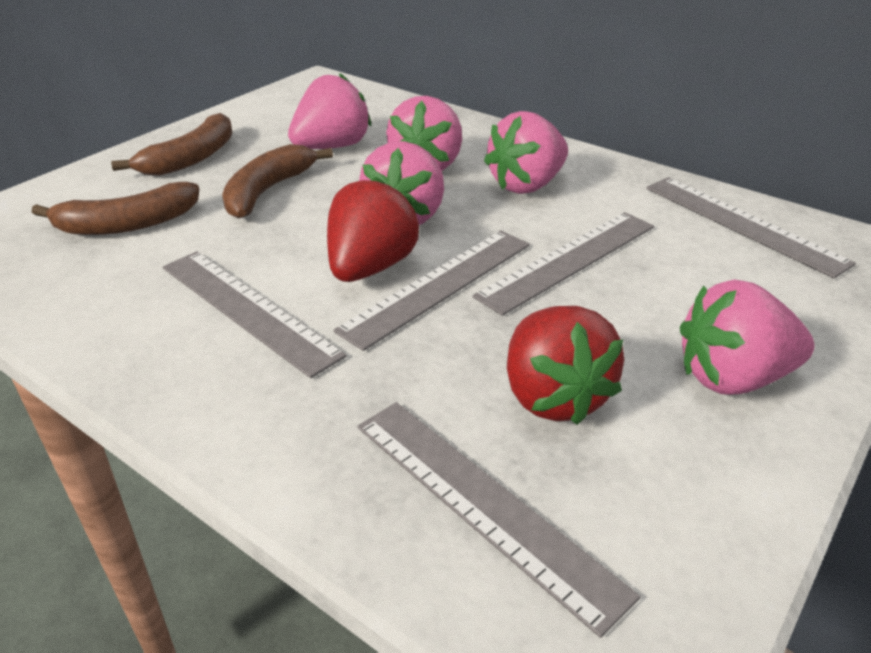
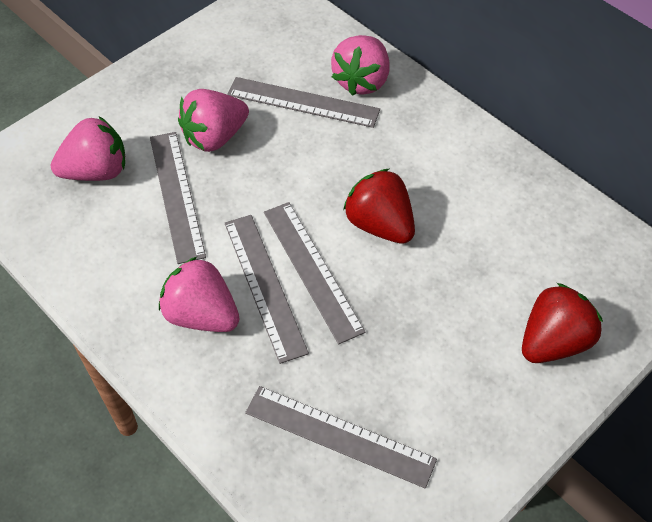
brown banana: [32,182,199,235] [111,113,233,176] [222,144,333,219] = 3 -> none = 0
pink strawberry: [288,73,371,149] [359,141,444,225] [386,96,462,171] [484,111,568,194] [680,279,814,395] = 5 -> [51,116,125,181] [159,257,240,332] [178,89,249,152] [331,35,389,96] = 4

